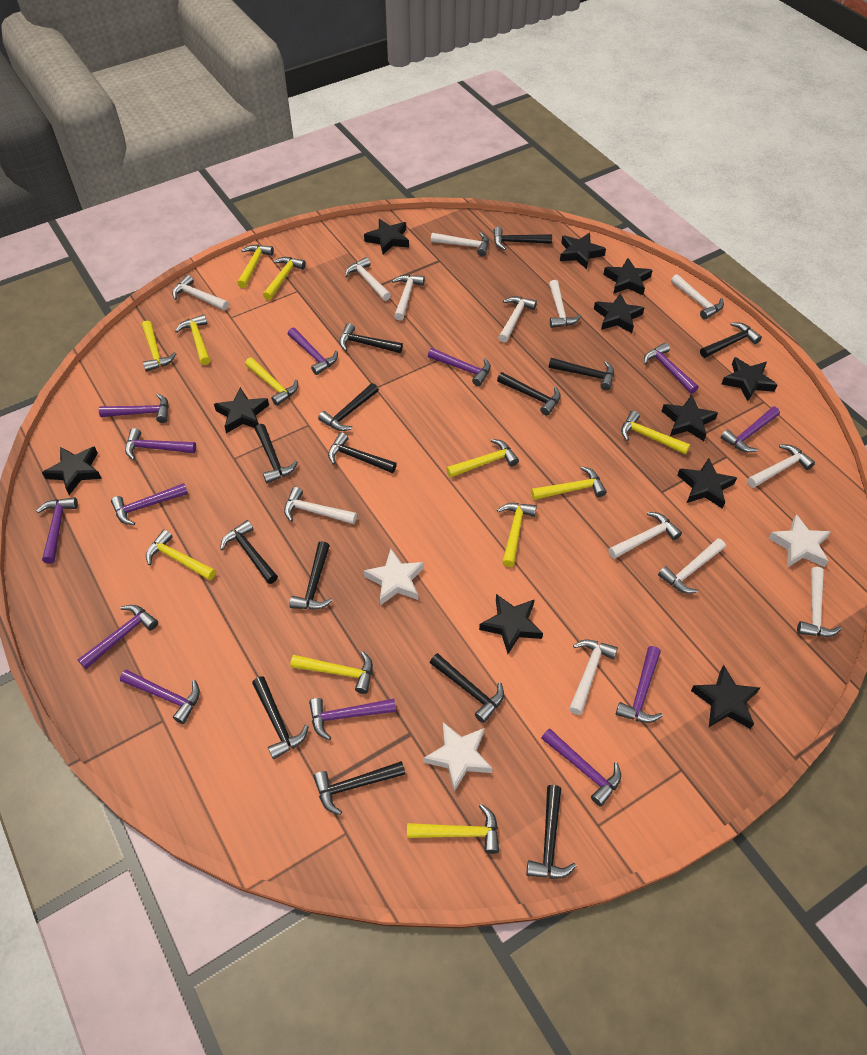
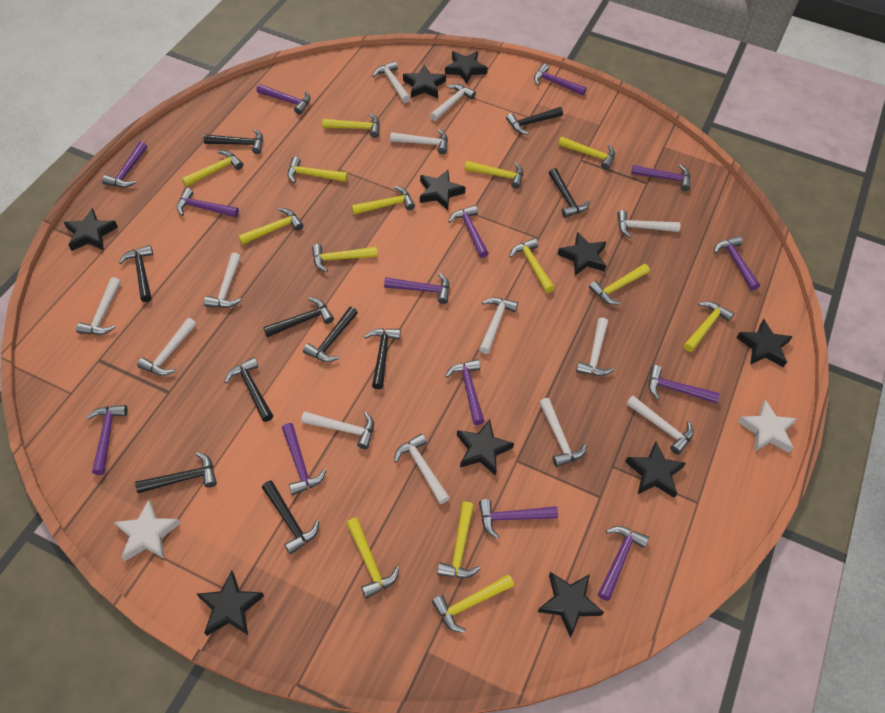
black hammer: [220,520,278,584] [252,676,309,759] [255,424,298,483] [289,541,333,610] [313,761,405,815] [318,383,379,431] [328,432,397,473] [339,323,403,353] [430,653,504,723] [493,227,552,250] [497,372,561,416] [526,785,577,879] [549,358,614,390] [700,322,762,358] = 14 -> [119,245,153,302] [135,452,217,493] [204,129,263,154] [225,357,273,422] [262,480,319,555] [263,297,334,337] [303,307,358,362] [364,328,401,389] [506,107,563,134] [549,168,590,218] = 10
black star: [42,446,102,495] [214,387,269,433] [364,219,409,255] [479,594,543,654] [560,233,606,269] [594,293,644,333] [603,258,653,295] [662,394,718,441] [677,458,737,509] [691,665,760,729] [722,357,777,401] = 11 -> [64,208,118,251] [197,571,264,636] [403,64,446,98] [420,170,466,210] [445,51,488,84] [457,419,514,476] [538,572,604,638] [557,232,606,276] [625,442,686,498] [736,319,793,367] = 10
purple hammer: [36,497,78,564] [78,605,158,669] [99,394,169,423] [111,483,188,525] [120,670,200,724] [125,428,196,460] [288,327,338,375] [309,698,396,740] [428,348,491,386] [541,728,621,807] [616,646,663,723] [644,343,698,394] [721,407,780,452] = 13 -> [86,405,128,475] [102,141,147,188] [177,188,239,217] [256,84,310,115] [282,423,326,495] [384,273,450,304] [446,359,485,425] [448,205,488,258] [479,499,558,539] [534,63,587,95] [598,526,649,601] [631,165,690,191] [649,365,720,403] [714,236,760,290] = 14
white star: [364,549,424,606] [423,722,493,792] [769,514,831,567] = 3 -> [114,500,181,561] [738,400,797,453] = 2
yellow hammer: [142,320,176,372] [146,530,216,580] [175,314,210,365] [237,245,274,288] [245,358,298,406] [263,257,306,300] [290,651,373,694] [407,804,499,854] [446,439,519,478] [497,503,537,567] [531,466,607,500] [621,411,690,454] = 12 -> [182,150,243,187] [238,208,304,245] [288,157,348,183] [312,244,377,272] [322,113,380,138] [346,518,399,599] [351,186,415,215] [432,574,514,633] [437,502,480,578] [465,161,523,189] [509,238,555,293] [558,137,615,170] [589,264,650,305] [684,301,734,352] = 14

